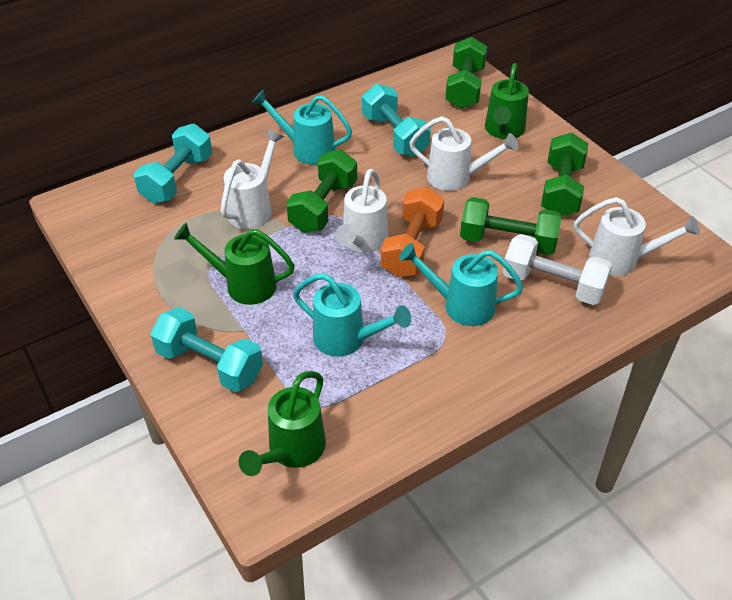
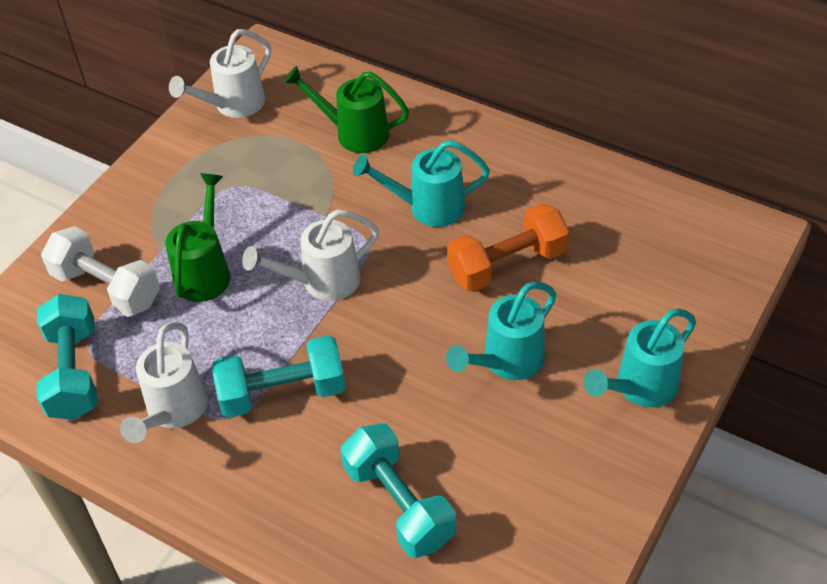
green dumbbell: [286,149,357,233] [445,37,487,109] [460,197,562,255] [541,132,588,216] = 4 -> none = 0
green watering can: [174,223,295,305] [239,371,326,476] [485,63,529,139] = 3 -> [165,173,230,302] [284,66,409,153] = 2
white watering can: [221,130,284,229] [336,169,388,253] [409,116,518,191] [574,197,700,276] = 4 -> [120,322,208,443] [169,29,271,118] [242,210,379,301] = 3

